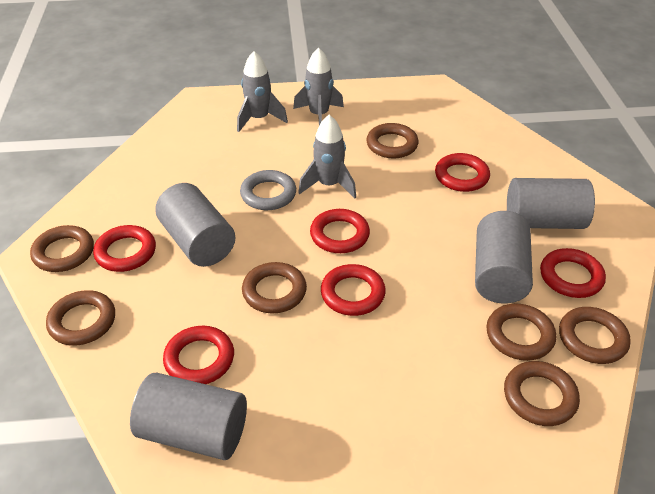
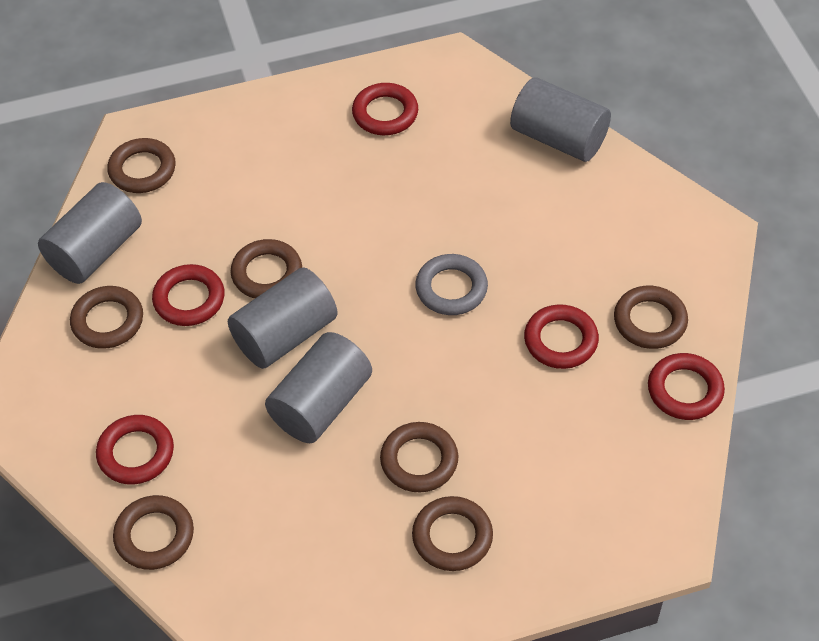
grey rocket: [237,51,288,132] [293,47,344,125] [298,115,356,199] = 3 -> none = 0
red ring: [93,225,156,272] [163,326,234,384] [310,209,370,253] [321,264,386,316] [435,153,490,192] [540,248,606,298] = 6 -> [96,415,174,485] [152,264,225,326] [352,83,418,135] [524,304,599,369] [648,353,725,420] = 5

